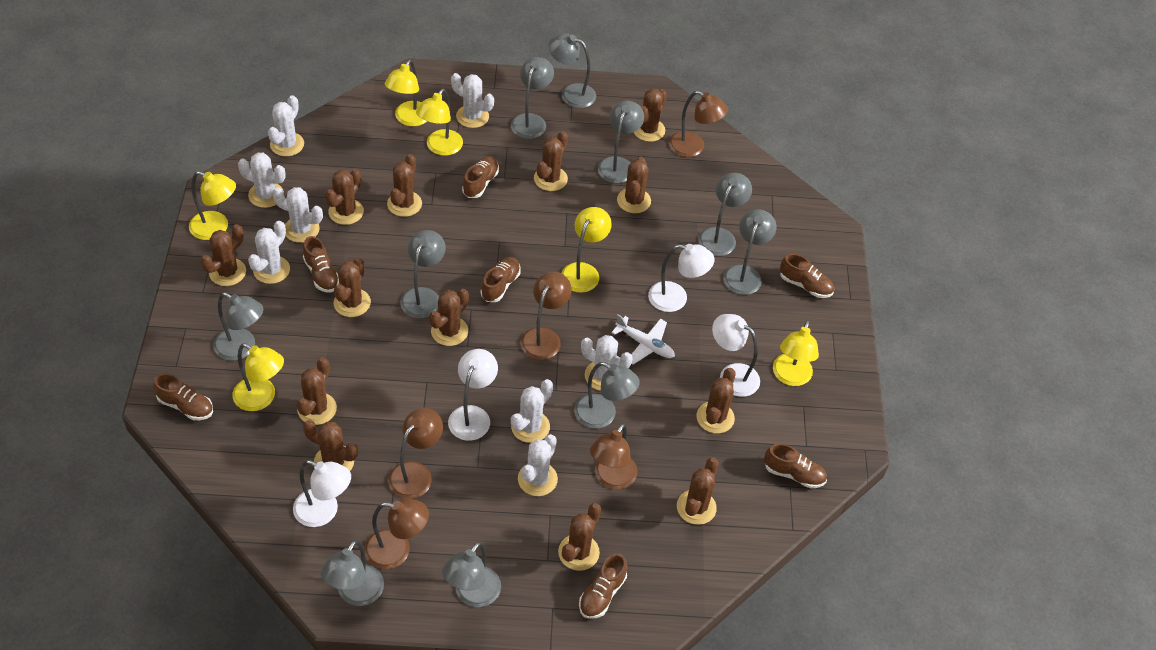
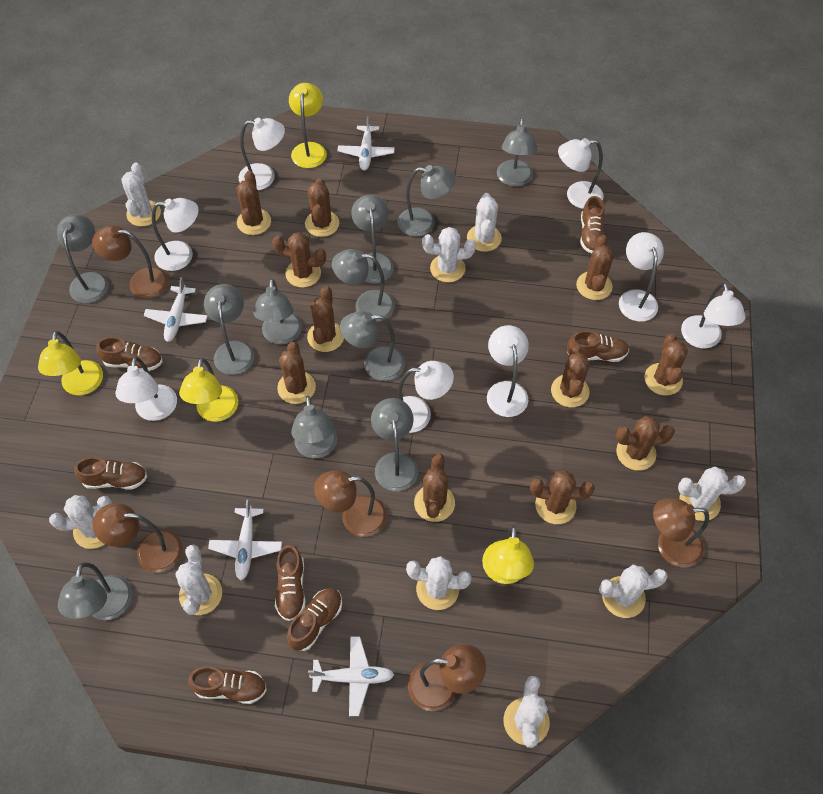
brown cactus: [200,224,246,286] [297,358,337,425] [303,420,358,471] [325,169,364,225] [334,258,371,317] [387,154,422,217] [429,289,469,346] [534,131,568,191] [558,503,601,571] [617,157,651,213] [634,88,667,142] [677,457,719,525] [696,368,736,434] = 13 -> [237,171,271,235] [272,232,326,288] [277,342,316,404] [305,178,339,237] [307,286,344,352] [414,453,455,522] [530,470,595,524] [551,345,590,407] [576,235,614,300] [616,416,675,470] [644,334,688,396] = 11
grey lamp: [214,292,264,361] [321,540,384,606] [400,230,446,319] [442,542,501,607] [511,57,554,139] [549,34,596,108] [574,362,640,429] [598,101,644,183] [698,173,752,256] [723,209,776,295] = 10 -> [57,214,109,303] [58,562,132,620] [204,284,254,375] [253,278,302,344] [291,396,337,458] [332,249,395,322] [340,311,405,381] [351,195,394,283] [371,398,418,491] [398,165,455,237] [497,118,537,187] = 11
white cactus: [238,153,286,208] [248,221,290,284] [268,95,304,156] [273,187,323,243] [451,73,494,128] [511,379,553,443] [518,434,558,496] [581,335,633,391] = 8 -> [49,495,112,549] [121,163,161,227] [175,545,222,615] [406,556,471,610] [423,227,476,282] [467,193,502,252] [503,676,550,748] [599,565,668,618] [678,467,746,521] = 9
white lamp: [293,460,351,527] [448,349,498,441] [648,244,715,312] [712,314,760,397] = 4 -> [115,357,177,421] [152,198,199,271] [239,118,285,190] [398,361,454,433] [487,325,529,417] [558,138,604,209] [619,232,664,322] [681,283,746,348] = 8
white plane: [612,314,675,365] = 1 -> [144,277,208,342] [208,500,282,580] [308,636,394,716] [337,116,395,170] = 4
yellow lamp: [189,171,236,240] [233,343,284,411] [385,60,427,126] [416,89,463,156] [561,207,612,293] [773,320,819,386] = 6 -> [38,331,103,395] [179,358,238,422] [289,83,327,168] [482,525,534,584] = 4

